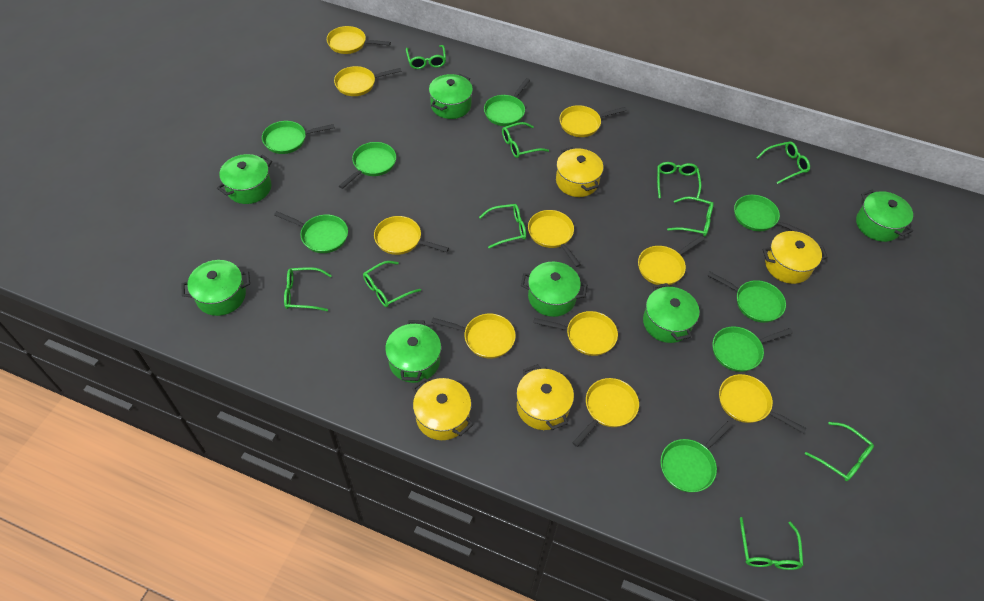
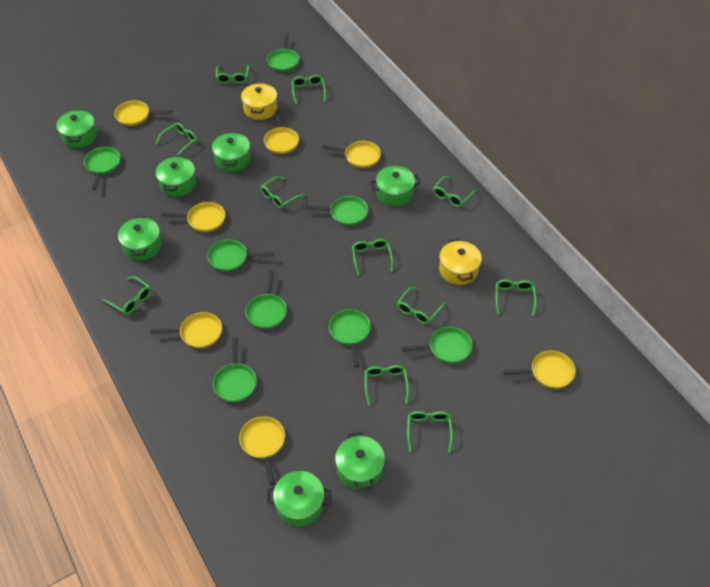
green glasses: [284,267,332,311] [363,261,421,307] [406,45,446,69] [479,204,526,249] [502,122,549,158] [657,162,701,201] [667,197,713,237] [740,517,803,570] [756,141,810,184] [805,422,874,481] = 10 -> [103,276,151,314] [156,123,197,155] [216,65,249,84] [261,177,305,209] [292,75,326,104] [352,239,393,276] [365,365,409,406] [397,287,446,324] [407,411,453,453] [433,176,477,207] [495,280,537,316] = 11
yellow pan: [327,26,391,54] [334,66,402,96] [374,216,449,255] [431,314,516,358] [528,210,581,267] [533,311,618,356] [560,105,627,137] [573,378,639,447] [638,236,705,285] [719,374,807,433] = 10 -> [114,100,172,126] [151,312,222,348] [161,202,225,232] [239,416,285,485] [264,109,299,154] [321,141,381,168] [503,350,576,389] = 7
yellow pot: [412,378,473,440] [516,364,574,430] [556,147,603,197] [762,231,828,284] = 4 -> [241,83,277,120] [439,239,482,285] = 2

